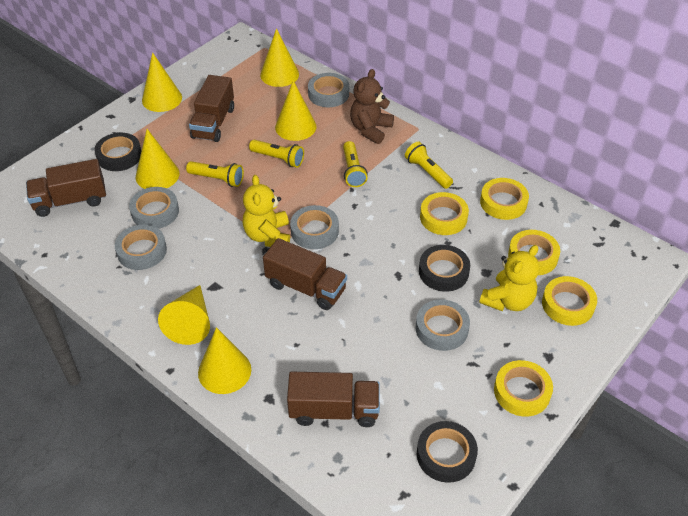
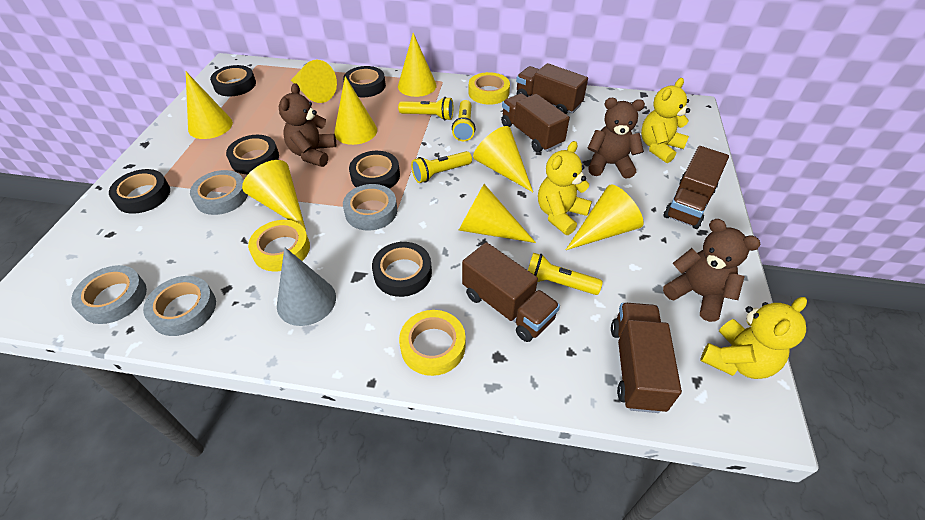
black tape: [94,133,141,171] [417,421,478,483] [419,245,470,292] = 3 -> [109,169,170,214] [210,65,256,96] [226,135,279,174] [343,66,386,97] [349,151,400,189] [372,242,432,297] = 6
brown teddy bear: [350,69,394,144] = 1 -> [279,83,336,167] [588,98,645,179] [663,219,761,322] = 3
brown truck: [26,159,106,217] [189,75,234,142] [263,238,347,310] [287,372,380,427] = 4 -> [462,242,560,342] [501,93,570,152] [516,63,588,114] [611,303,682,413] [664,146,729,229] = 5
grey cone: none = 0 -> [277,247,336,326] = 1
grey tape: [115,225,167,270] [129,187,179,229] [290,205,339,249] [308,73,349,107] [416,299,470,351] = 5 -> [71,265,147,324] [143,276,216,336] [190,170,248,215] [343,184,397,231] = 4
yellow cone: [136,129,180,189] [142,52,182,112] [158,285,210,345] [198,327,251,394] [260,28,299,87] [275,80,316,141] = 6 -> [186,72,233,139] [242,160,306,230] [291,60,337,103] [334,76,377,145] [398,33,436,97] [459,184,536,243] [473,126,533,192] [566,185,644,250] = 8
yellow tape: [420,192,469,235] [480,178,529,220] [494,360,553,417] [508,230,560,275] [542,276,597,326] = 5 -> [248,220,310,272] [399,310,466,376] [469,72,510,105] = 3
yellow teddy bear: [243,175,290,247] [479,245,539,311] = 2 -> [538,141,592,235] [641,78,690,163] [701,297,807,379] = 3

